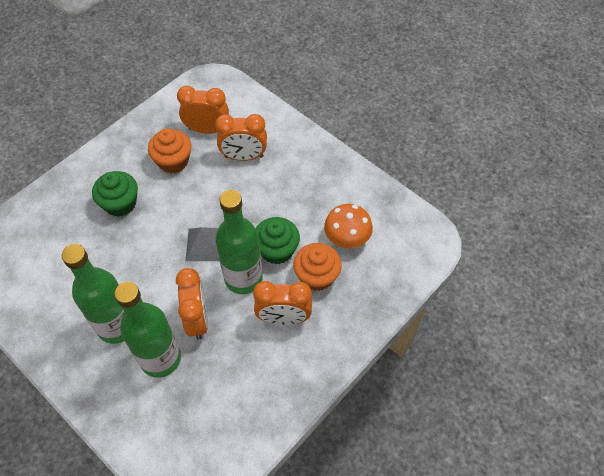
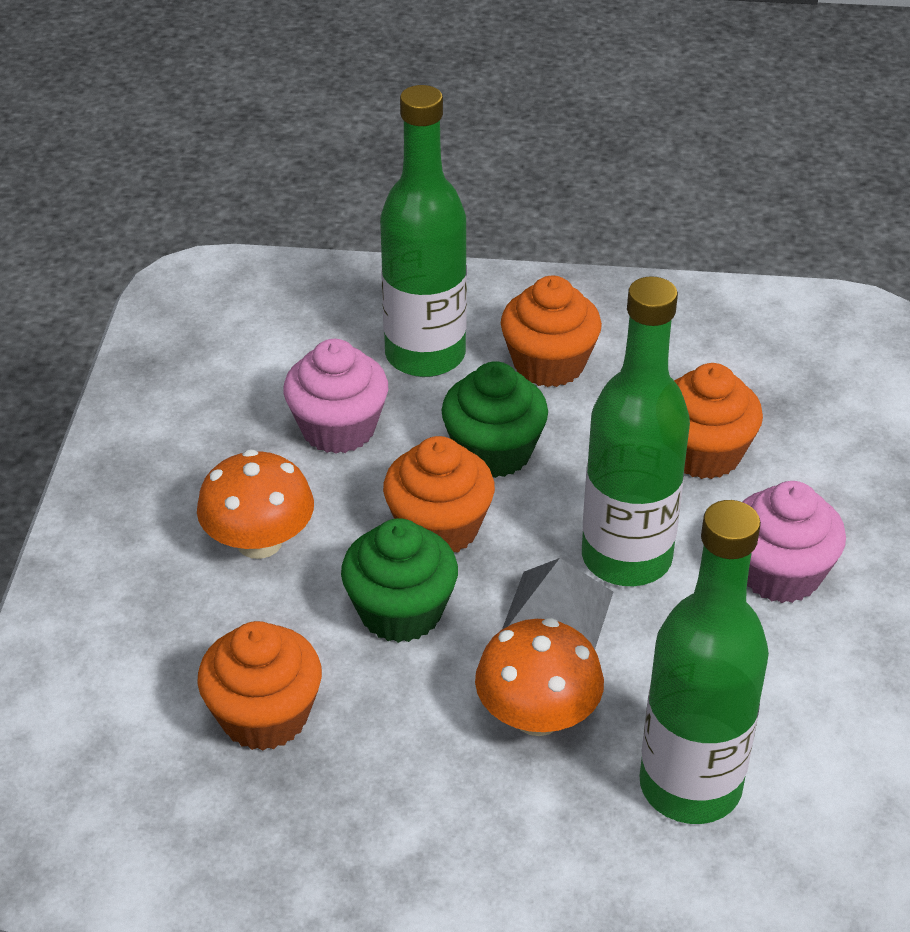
orange clock: [176,268,208,340] [177,86,229,134] [215,114,267,161] [253,281,312,325] = 4 -> none = 0
orange cupcake: [148,129,191,173] [293,243,342,291] = 2 -> [197,621,322,751] [383,436,495,553] [501,275,602,387] [674,363,763,479] = 4
orange mushroom: [324,204,373,248] = 1 -> [197,449,314,559] [475,618,604,736] = 2
pink cupcake: none = 0 -> [283,339,388,454] [743,481,846,603] = 2

